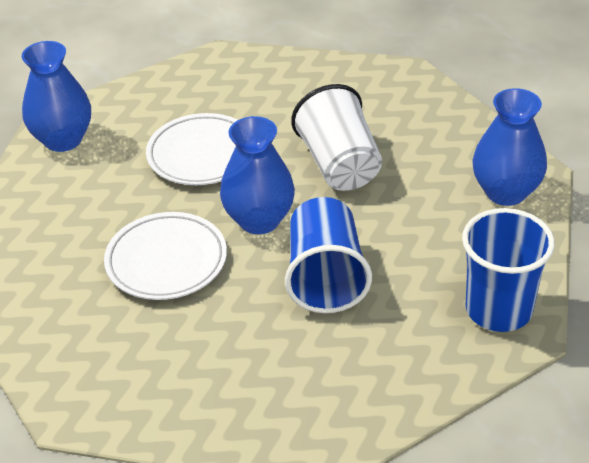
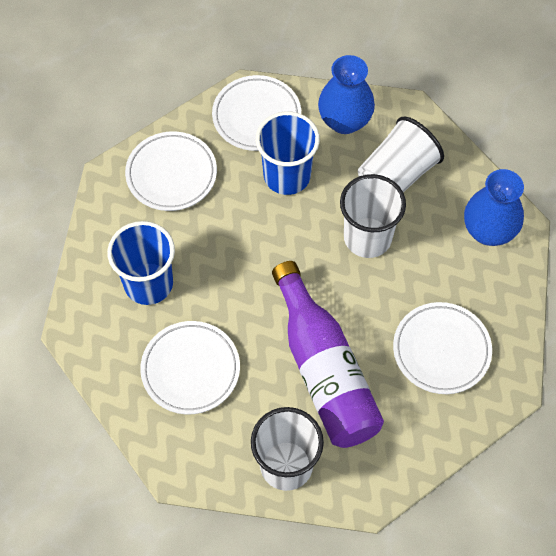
blue vase: [22,41,91,152] [220,116,295,234] [473,88,547,206] = 3 -> [318,55,375,134] [464,169,524,246] = 2
purple bottle: none = 0 -> [272,261,384,448] = 1
white cup: [291,84,382,191] = 1 -> [251,407,324,491] [340,174,406,258] [358,117,444,193] = 3
white plate: [104,212,227,300] [146,113,238,185] = 2 -> [125,131,217,211] [140,321,240,414] [212,75,301,151] [393,302,492,394] = 4

